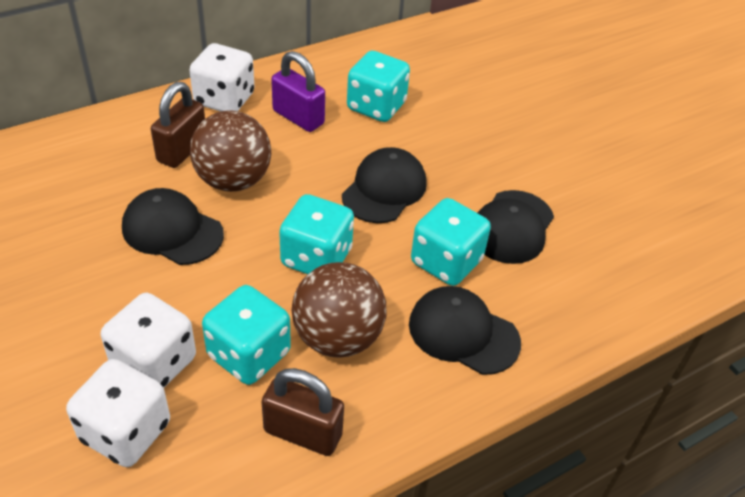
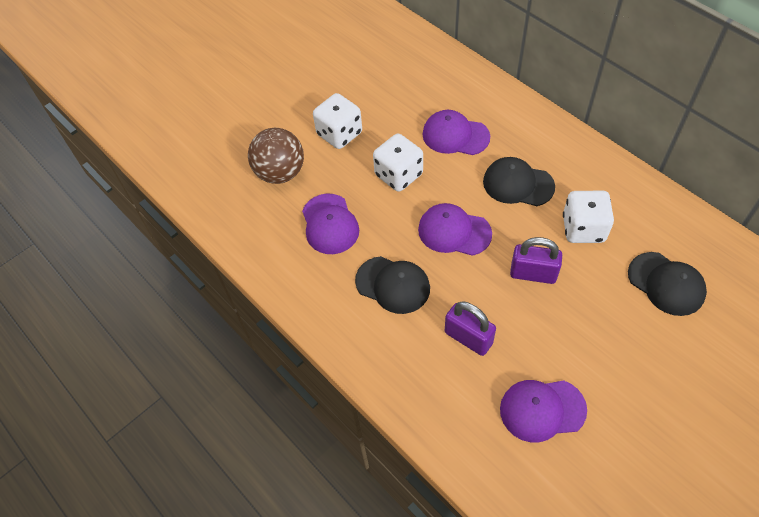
black cap: [122,188,224,265] [342,147,427,223] [409,286,521,375] [477,190,554,264] = 4 -> [355,256,430,314] [483,157,555,206] [628,252,707,316] = 3
brown ball: [190,111,271,192] [292,262,386,358] = 2 -> [248,128,304,184] = 1
brown padlock: [151,82,205,168] [262,368,344,456] = 2 -> none = 0
purple cap: none = 0 -> [302,194,359,254] [418,203,492,256] [422,110,490,155] [500,380,587,442] = 4
purple padlock: [271,51,325,132] = 1 -> [445,301,496,356] [510,237,562,284] = 2
turquoise dice: [202,285,291,385] [279,194,354,274] [347,51,410,122] [411,198,491,286] = 4 -> none = 0

